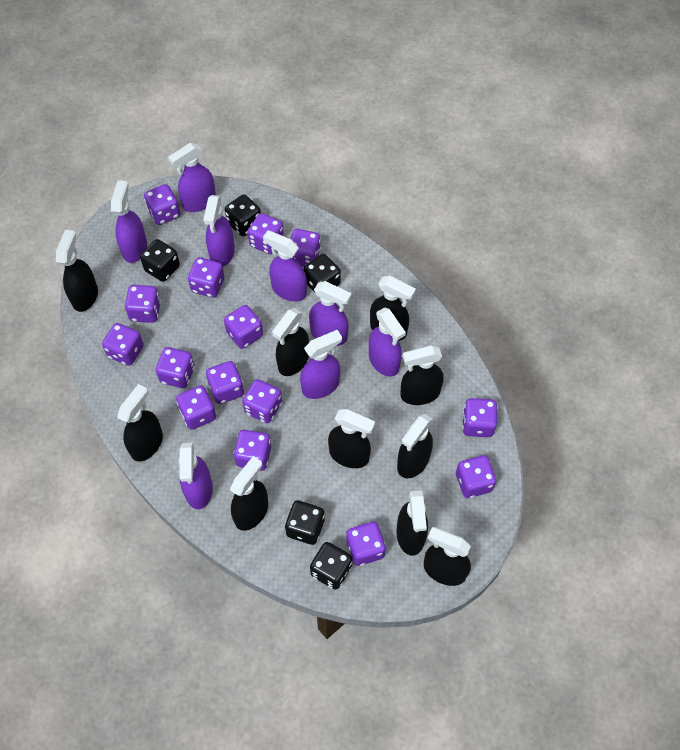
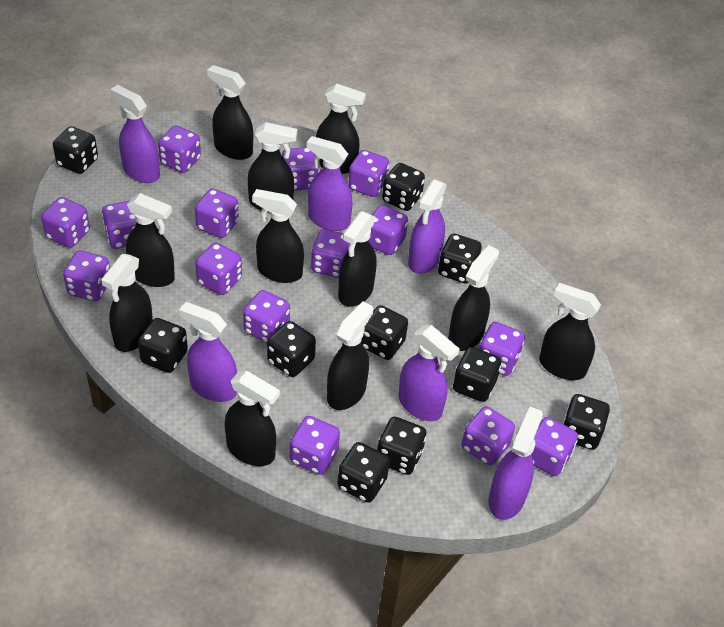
black dice: [140,239,180,282] [225,194,261,236] [285,500,325,545] [303,254,341,292] [310,542,352,590] = 5 -> [53,126,98,174] [138,318,188,373] [267,321,316,377] [337,442,390,503] [360,305,408,360] [377,417,426,475] [382,163,425,211] [438,234,482,284] [453,347,501,402] [563,394,610,450] = 10
black spray bottle: [56,230,98,312] [117,384,163,461] [230,456,268,531] [272,308,309,376] [328,409,375,468] [370,276,416,341] [397,414,433,478] [397,490,428,556] [400,345,444,405] [424,527,471,586] = 10 -> [101,254,153,352] [126,193,175,287] [207,65,253,160] [225,371,280,466] [248,122,297,213] [252,189,304,283] [316,84,366,174] [327,301,373,410] [338,211,377,307] [448,245,499,351] [539,283,601,380] = 11
purple spray bottle: [111,180,147,263] [168,143,216,212] [179,443,213,509] [203,195,235,266] [263,230,307,302] [300,330,342,399] [309,281,352,346] [369,307,406,377] = 8 -> [110,85,160,183] [179,302,237,402] [307,136,352,231] [398,325,460,421] [408,179,447,274] [488,407,543,520] = 6

